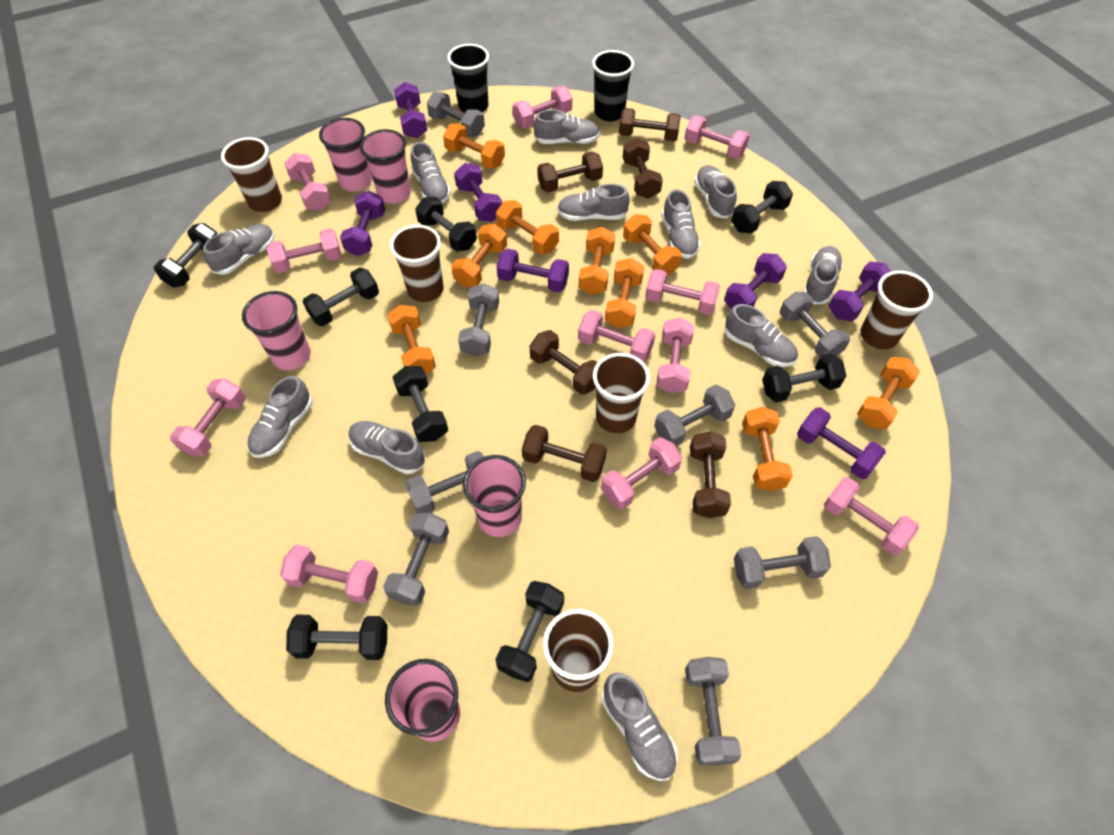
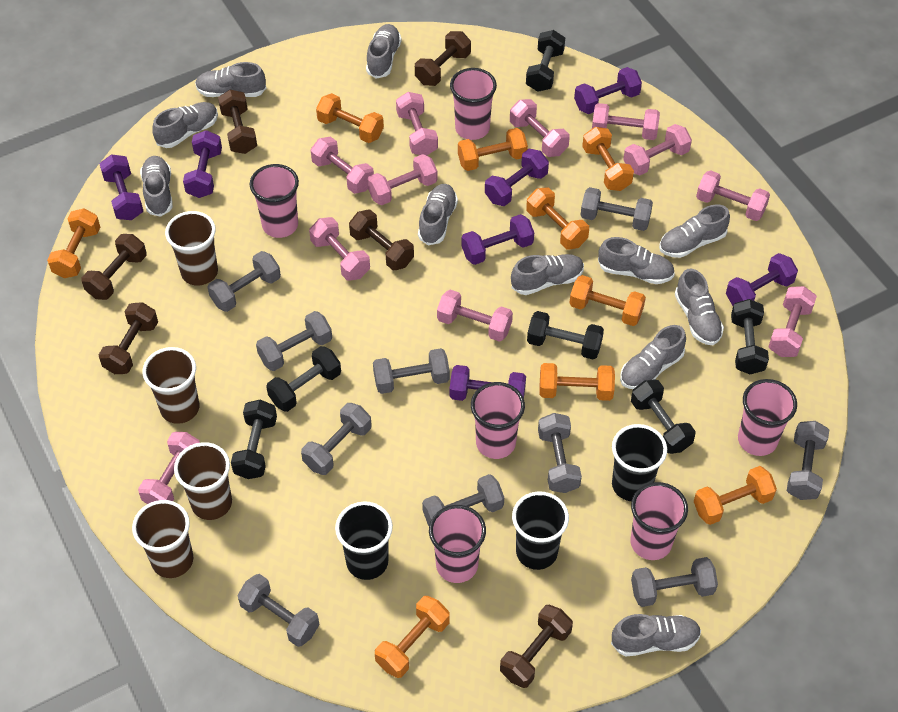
black cup: [447,44,489,113] [592,50,634,121] = 2 -> [335,501,393,580] [512,491,569,570] [612,424,667,501] = 3
black dumbbell: [154,223,217,287] [286,615,387,660] [303,267,379,326] [392,366,448,442] [415,197,477,251] [495,581,564,682] [731,181,793,234] [762,354,846,403] = 8 -> [231,400,277,479] [266,346,341,412] [526,30,565,92] [527,311,604,359] [631,379,696,454] [731,299,769,374] = 6
brown cup: [221,137,282,212] [390,225,443,302] [543,609,614,692] [593,353,650,433] [861,271,933,349] = 5 -> [132,500,193,578] [142,347,199,424] [165,211,218,286] [174,442,232,520] = 4
grey dumbbell: [383,513,449,606] [405,451,484,513] [427,92,485,137] [458,283,499,357] [654,385,735,446] [685,657,741,766] [734,536,831,589] [780,292,850,357] = 8 -> [208,251,281,312] [237,574,320,647] [256,311,332,371] [301,403,371,475] [373,348,450,394] [422,474,504,526] [538,413,582,493] [580,187,653,231] [631,557,718,607] [787,421,829,500] = 10
pink cup: [242,291,311,370] [319,118,372,192] [360,129,411,204] [385,659,460,742] [463,455,526,537] = 5 -> [250,164,299,238] [429,505,486,583] [450,68,497,140] [471,382,525,459] [630,482,688,560] [738,379,797,456] = 6

